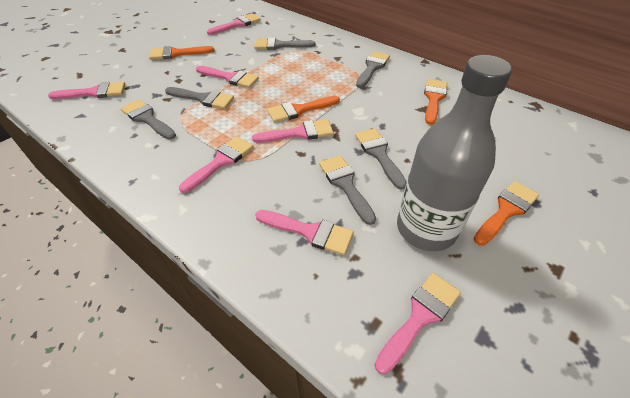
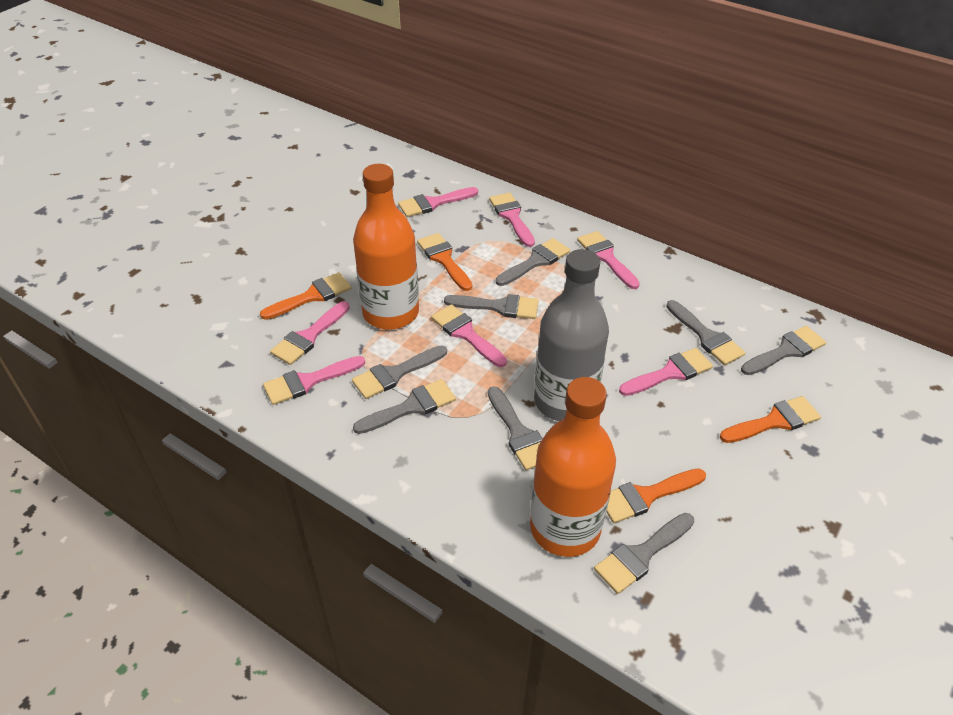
grey brush: [120,99,176,140] [165,87,234,109] [254,37,315,50] [319,155,376,225] [355,128,407,190] [356,51,390,88] = 6 -> [352,345,447,399] [353,379,456,434] [444,294,539,319] [488,386,543,470] [496,238,570,286] [594,513,694,594] [666,300,745,365] [741,326,826,375] = 8
orange bottle: none = 0 -> [353,164,419,330] [530,377,616,557] = 2

